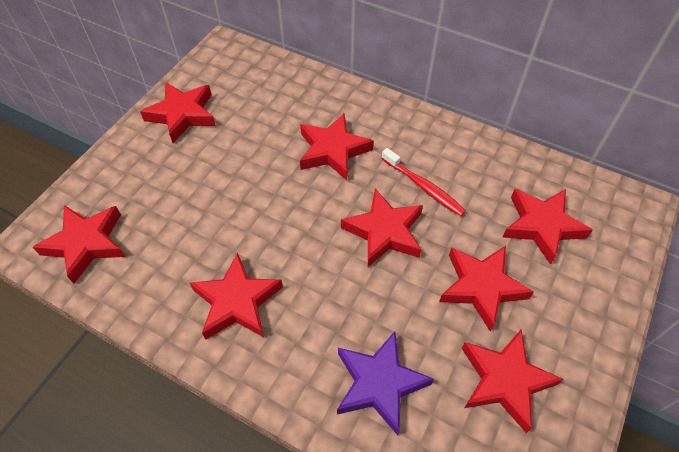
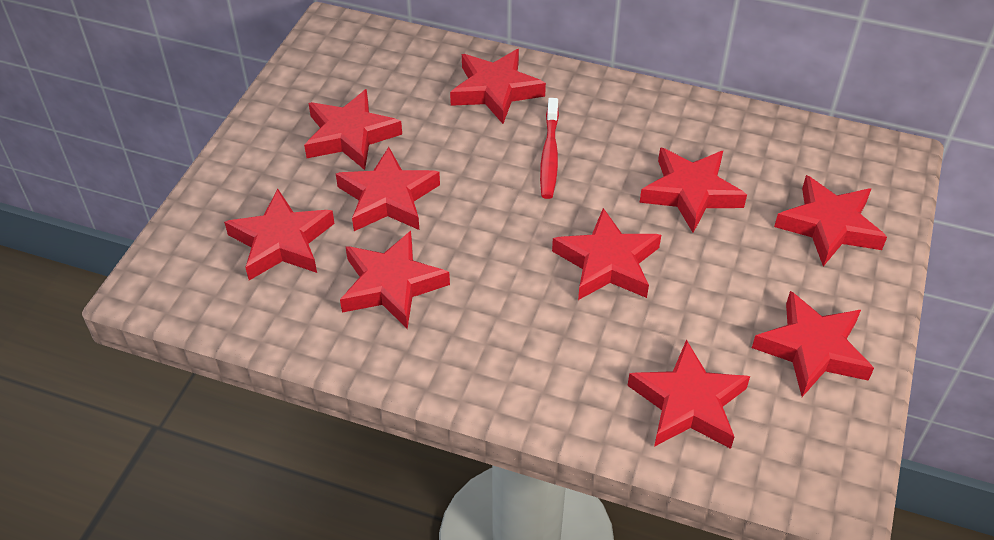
purple star: [337,331,434,435] = 1 -> none = 0
red star: [33,205,125,284] [140,82,216,143] [190,253,283,340] [300,114,374,180] [341,189,423,267] [439,246,534,331] [462,330,563,433] [503,189,593,265] = 8 -> [224,189,335,280] [304,89,402,170] [336,147,440,231] [340,231,450,329] [450,49,546,124] [552,208,661,300] [627,339,750,449] [639,147,747,233] [752,291,874,397] [774,175,887,267] = 10

